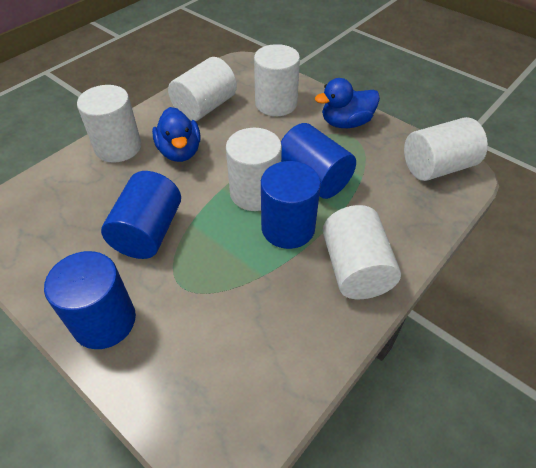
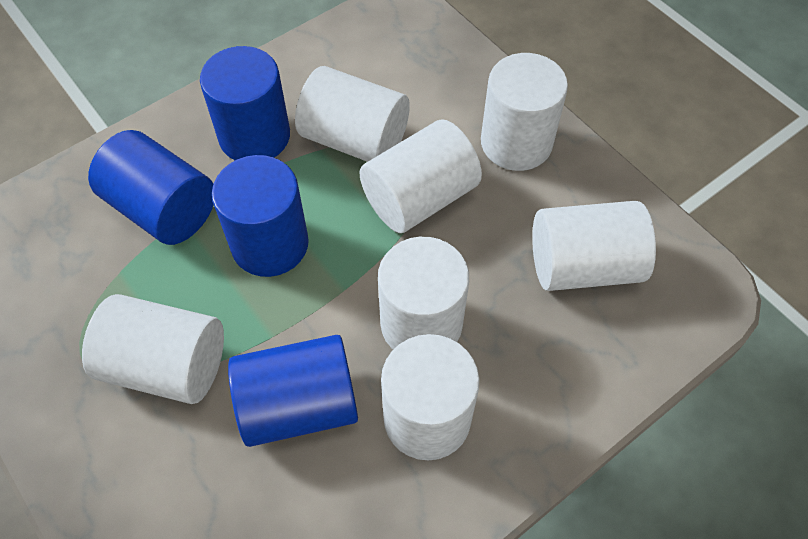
blue duck: [152,107,201,162] [315,78,380,128] = 2 -> none = 0
white cylinder: [77,85,141,163] [168,57,237,121] [226,128,282,211] [254,44,300,116] [323,205,401,299] [404,117,488,181] = 6 -> [82,294,224,404] [295,66,410,162] [359,120,482,233] [378,237,469,350] [381,334,480,460] [481,53,568,171] [532,201,656,291] = 7

